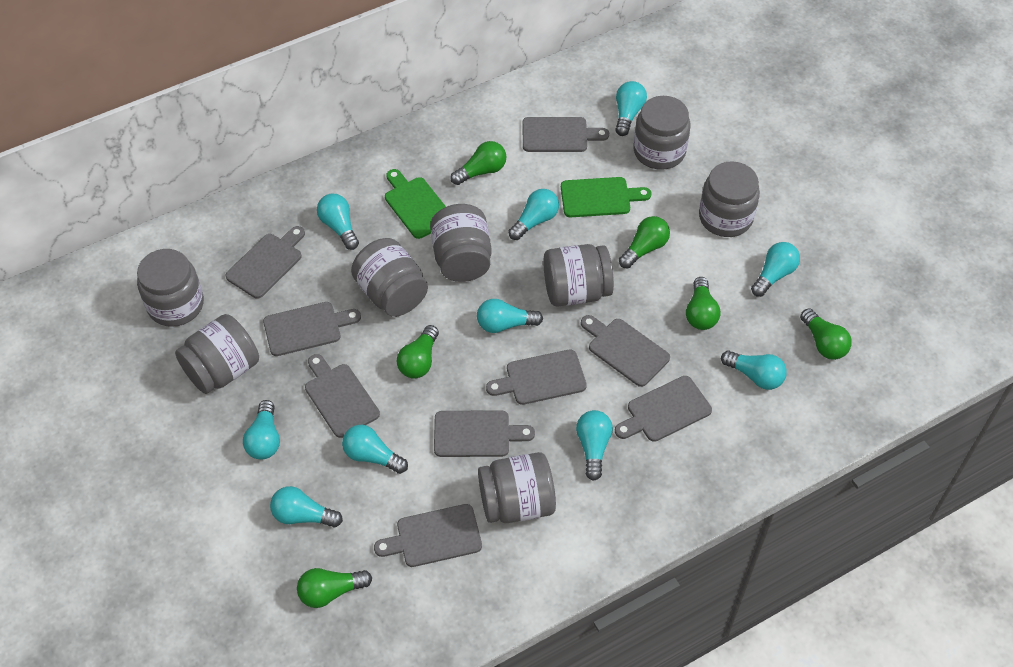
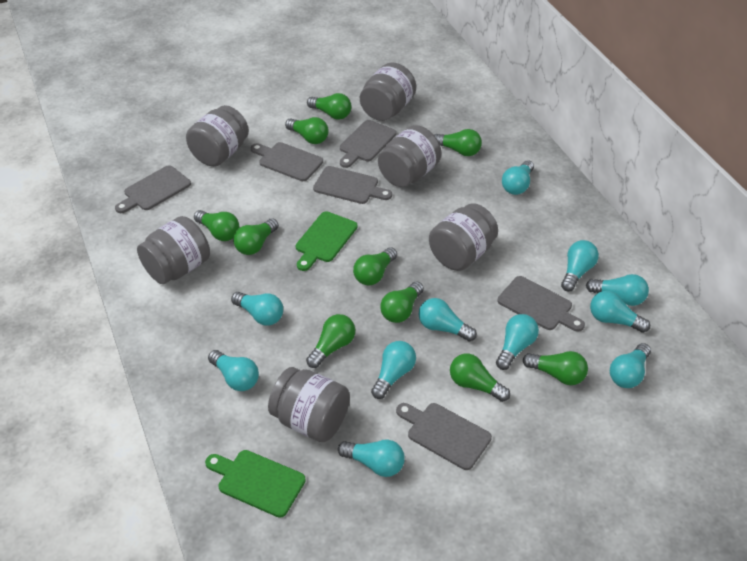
green light bulb: [297,568,372,608] [397,325,439,379] [450,141,506,185] [619,216,670,269] [686,277,720,330] [800,308,852,360] = 6 -> [194,210,239,241] [233,218,279,255] [285,117,329,144] [306,314,355,368] [307,93,352,120] [353,247,397,286] [380,282,424,323] [434,129,482,156] [450,353,510,402] [523,351,588,385] = 10
grey cutting board: [225,226,305,299] [263,302,361,356] [305,354,380,438] [374,504,482,567] [434,410,535,457] [486,349,587,405] [523,117,609,152] [581,315,670,387] [615,376,712,442] = 9 -> [115,165,191,213] [251,142,323,181] [313,166,392,204] [340,120,396,168] [396,403,492,470] [497,276,585,332] = 6
grey jar: [137,249,204,327] [175,314,259,394] [351,238,428,317] [430,204,492,282] [478,452,556,523] [543,244,614,307] [633,96,690,170] [699,161,760,237] = 8 -> [137,216,210,284] [186,105,249,167] [268,367,350,442] [360,62,416,121] [378,125,442,187] [429,203,498,271] = 6
turquoise light bulb: [243,400,280,459] [270,486,343,528] [317,194,359,250] [342,425,408,474] [477,299,543,333] [508,189,559,240] [576,410,613,481] [615,81,647,136] [721,351,787,390] [751,242,800,297] = 10 -> [208,350,259,391] [231,292,283,326] [338,439,405,477] [371,341,416,399] [418,298,477,342] [496,314,539,370] [502,160,534,195] [561,240,599,291] [586,274,649,306] [590,291,650,333] [610,343,651,388] = 11

